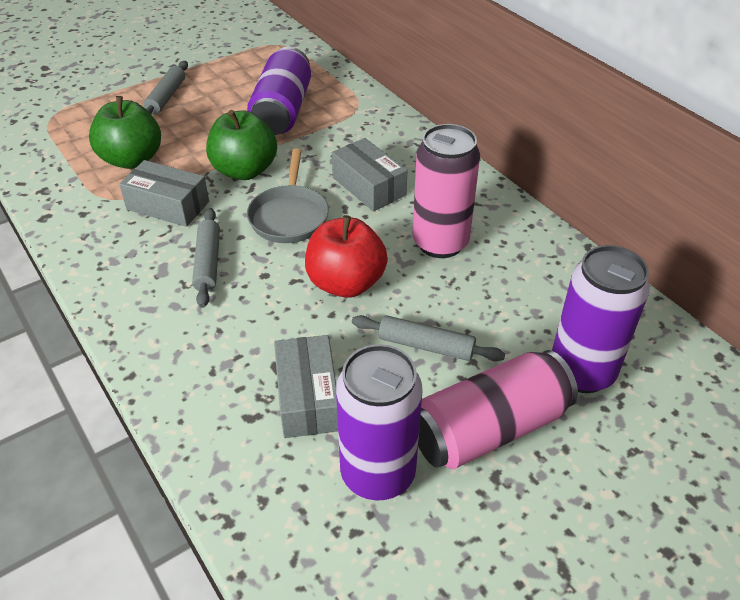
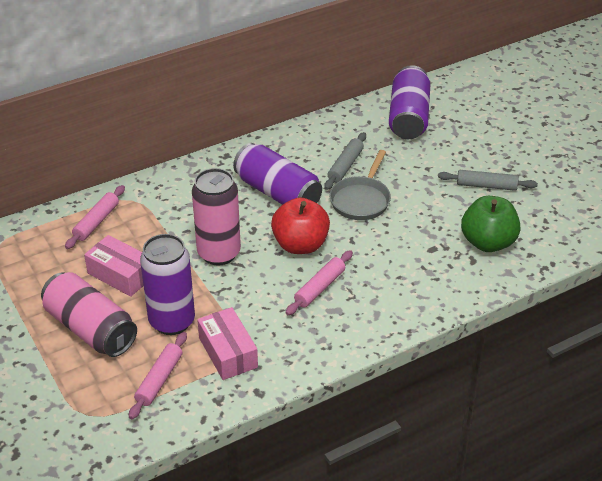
green apple: [89,96,161,169] [206,110,277,180] = 2 -> [461,196,520,252] = 1
grey box: [119,160,209,227] [274,335,338,438] [332,138,408,211] = 3 -> none = 0
grey rolling pin: [144,61,188,114] [192,208,220,308] [352,315,505,361] = 3 -> [324,132,366,190] [438,170,538,191] = 2
pink box: none = 0 -> [84,235,143,297] [197,307,258,380] = 2
pink rolling pin: none = 0 -> [65,185,125,249] [129,332,187,419] [286,250,353,315] = 3

